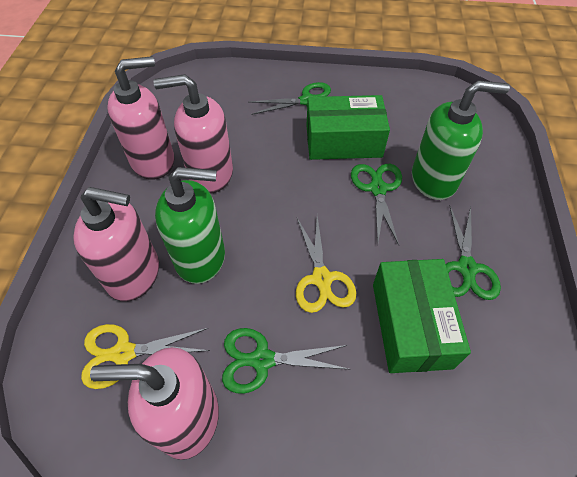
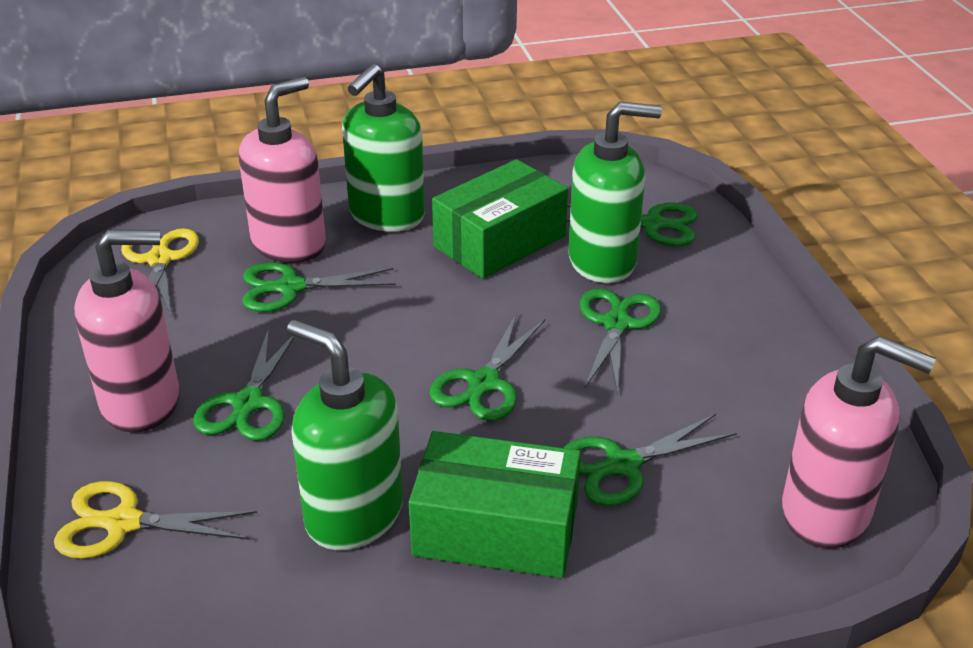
green scissors: [222,328,348,394] [248,82,331,115] [351,164,402,245] [446,207,501,300] = 4 -> [193,328,295,441] [242,262,396,312] [429,313,545,421] [563,414,737,506] [567,203,698,246] [580,288,661,394] = 6
green soap dispenser: [155,167,225,284] [412,80,510,200] = 2 -> [287,320,403,550] [342,64,425,232] [568,102,662,283] = 3
pink soap dispenser: [73,187,159,301] [90,347,219,460] [107,56,174,180] [153,74,233,194] = 4 -> [74,229,180,433] [239,77,326,263] [782,336,936,549] = 3

